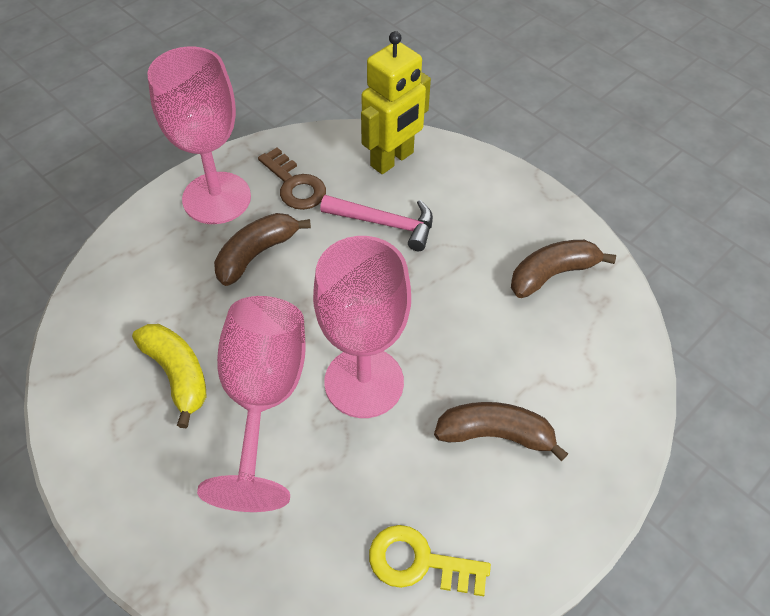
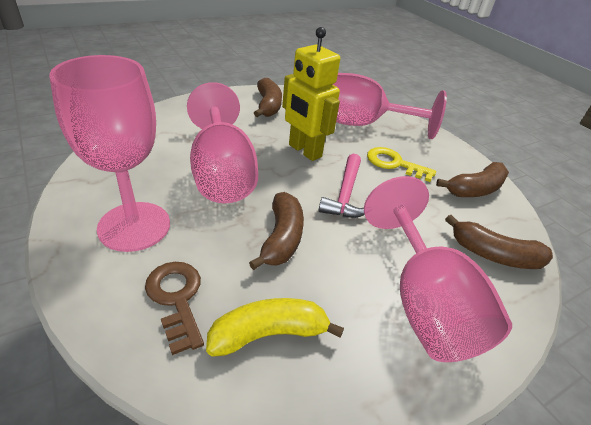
brown banana: [214,213,311,286] [434,402,568,461] [511,240,616,298] = 3 -> [249,192,304,270] [254,78,282,117] [436,162,509,197] [445,215,553,269] = 4
pink goblet: [147,46,251,224] [197,296,306,512] [313,236,411,418] = 3 -> [49,55,170,252] [187,82,258,203] [332,73,447,139] [364,176,512,362] = 4

